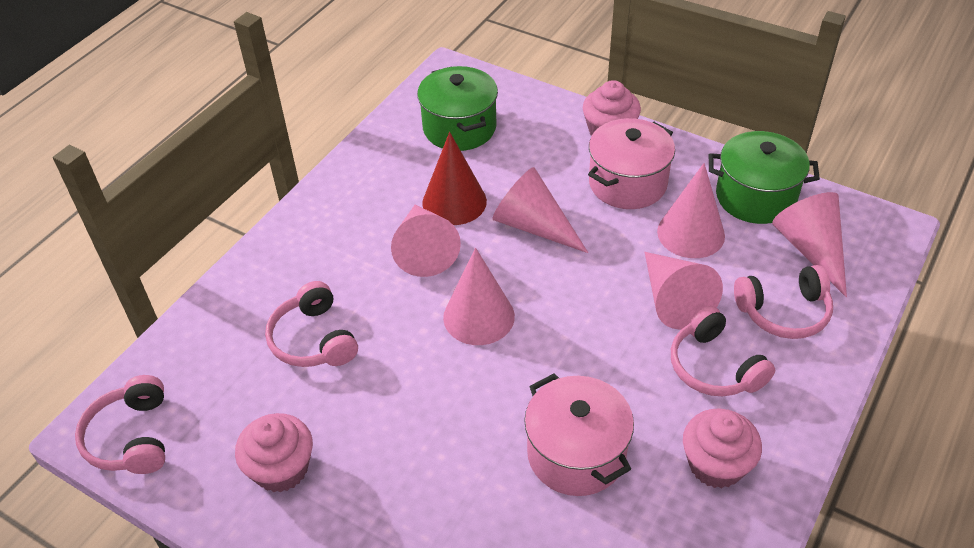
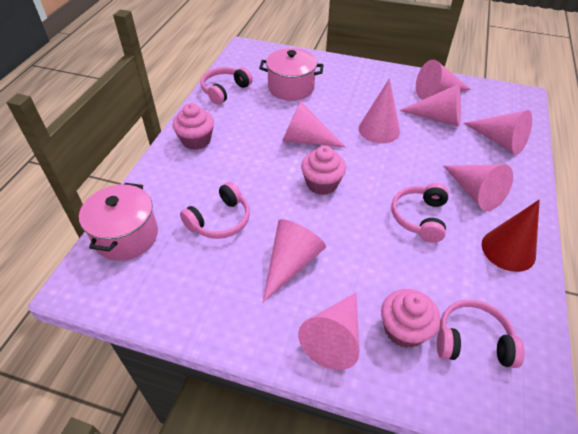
green pot: [417,66,498,151] [709,131,820,224] = 2 -> none = 0
pink cone: [391,205,461,277] [443,248,515,345] [492,167,588,253] [645,252,723,330] [657,163,725,258] [772,192,847,297] = 6 -> [263,219,326,302] [282,101,346,148] [298,293,359,370] [359,78,400,144] [399,84,461,127] [416,60,471,100] [444,164,513,211] [464,110,532,155] = 8

